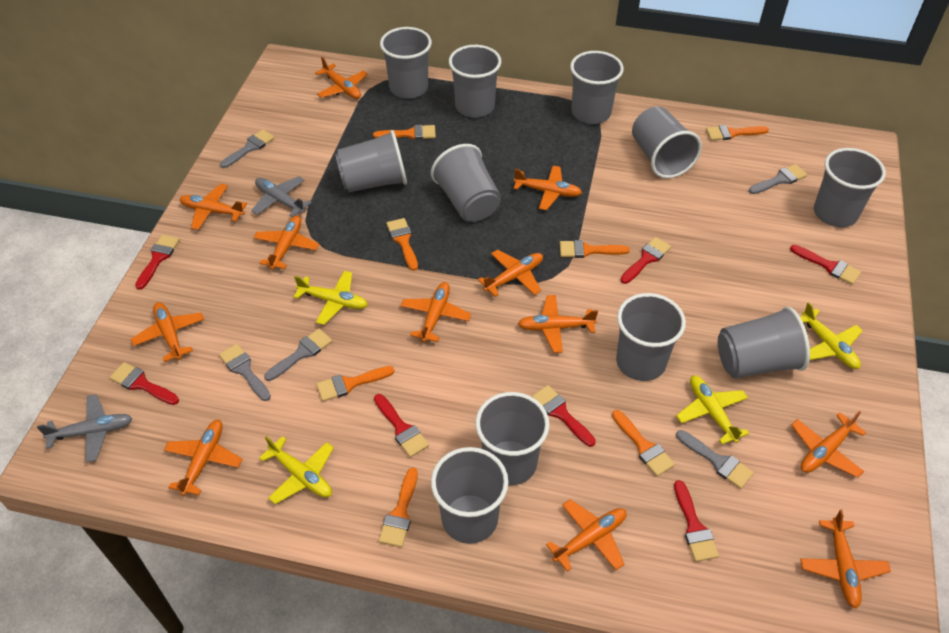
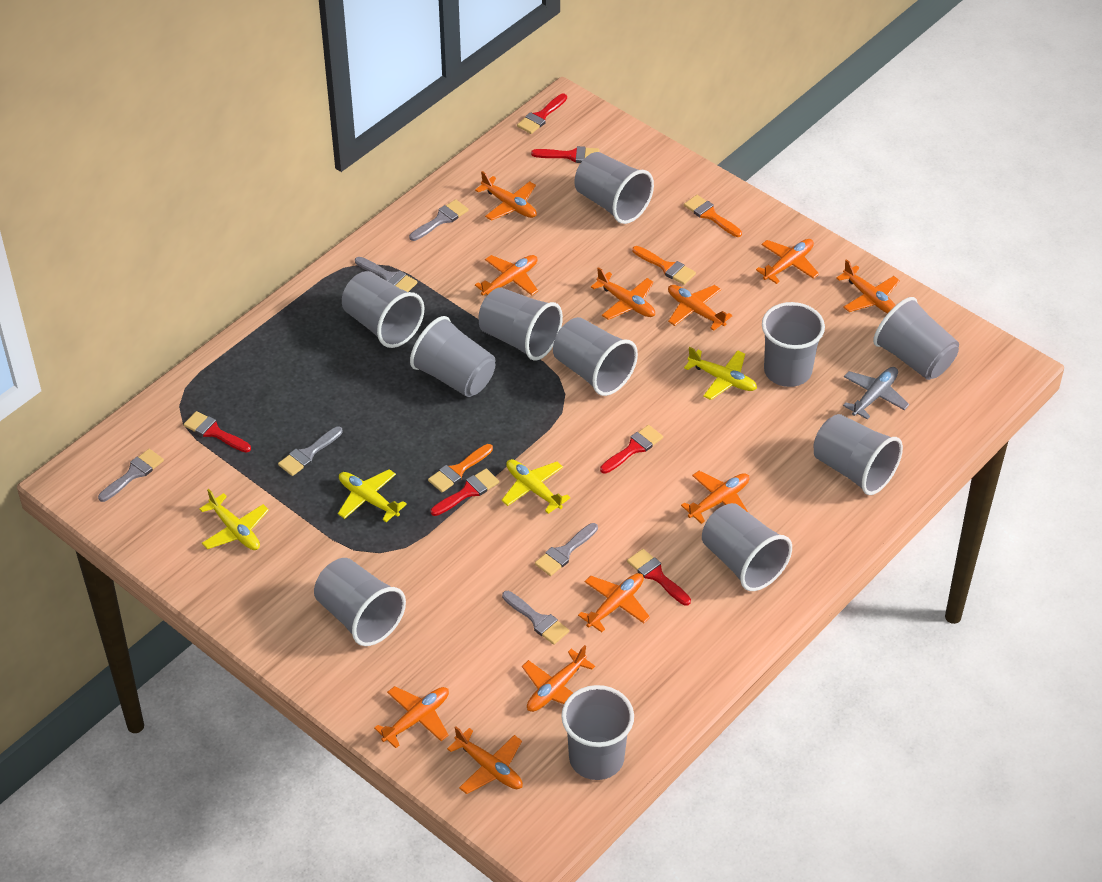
grey brush: [219,344,271,401] [220,129,275,168] [264,329,332,381] [676,430,754,489] [749,164,807,194] = 5 -> [98,449,164,502] [278,426,343,476] [355,257,418,292] [409,199,469,241] [502,591,569,645] [535,523,598,576] = 6
grey plane: [37,394,133,462] [251,176,311,217] = 2 -> [843,367,909,419] = 1
orange brush: [316,366,395,402] [373,125,436,140] [378,467,418,547] [386,218,418,271] [560,240,630,258] [612,410,675,476] [706,125,769,141] = 7 -> [428,444,493,492] [632,246,696,285] [684,195,742,237] = 3
orange plane: [130,302,204,362] [164,420,242,496] [180,184,247,230] [253,216,320,270] [315,57,368,99] [401,282,471,342] [478,249,543,297] [514,166,582,210] [518,295,598,353] [546,499,627,572] [791,411,866,478] [800,509,891,608] = 12 -> [374,686,449,748] [447,727,523,794] [475,171,537,221] [475,255,538,296] [522,645,595,712] [578,573,650,632] [591,267,655,320] [668,285,732,331] [681,471,749,524] [756,239,819,284] [836,259,900,313] = 11
red brush: [109,362,179,405] [135,235,180,290] [374,394,429,457] [532,385,596,447] [621,237,671,284] [674,480,719,562] [790,245,861,285] = 7 -> [184,411,251,452] [431,469,499,516] [517,94,567,134] [531,146,599,163] [600,425,663,474] [627,549,691,606] = 6

